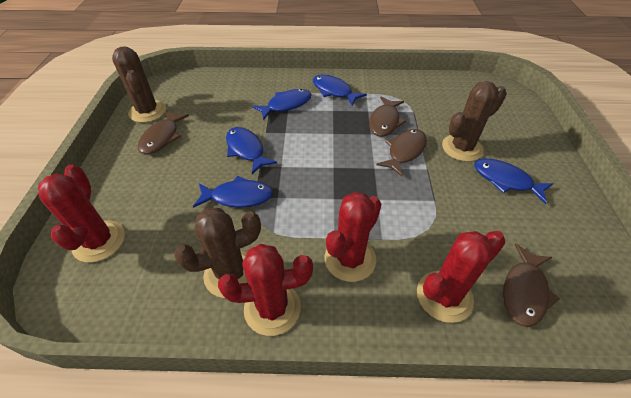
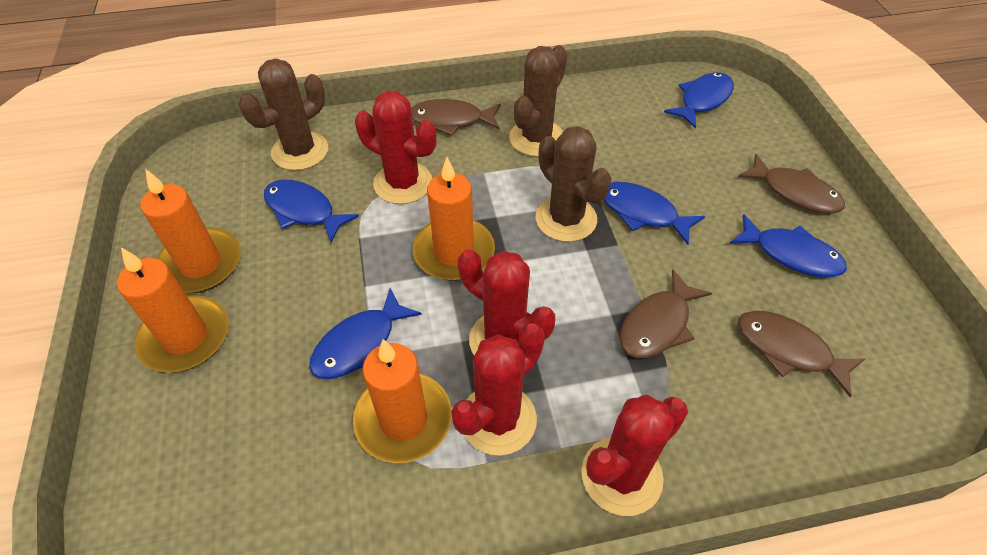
orange candle: none = 0 -> [117,247,229,373] [140,169,241,293] [353,339,452,463] [413,157,495,281] = 4

